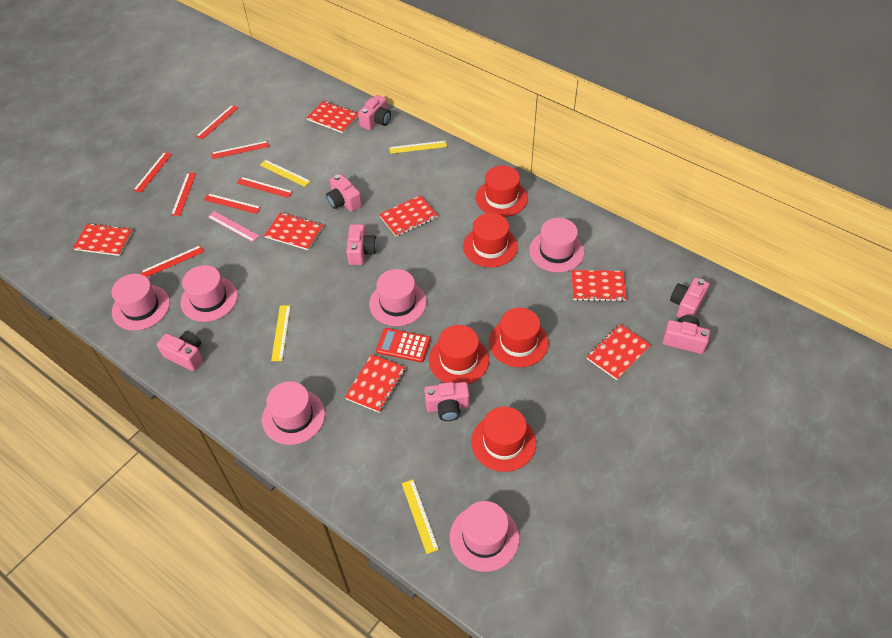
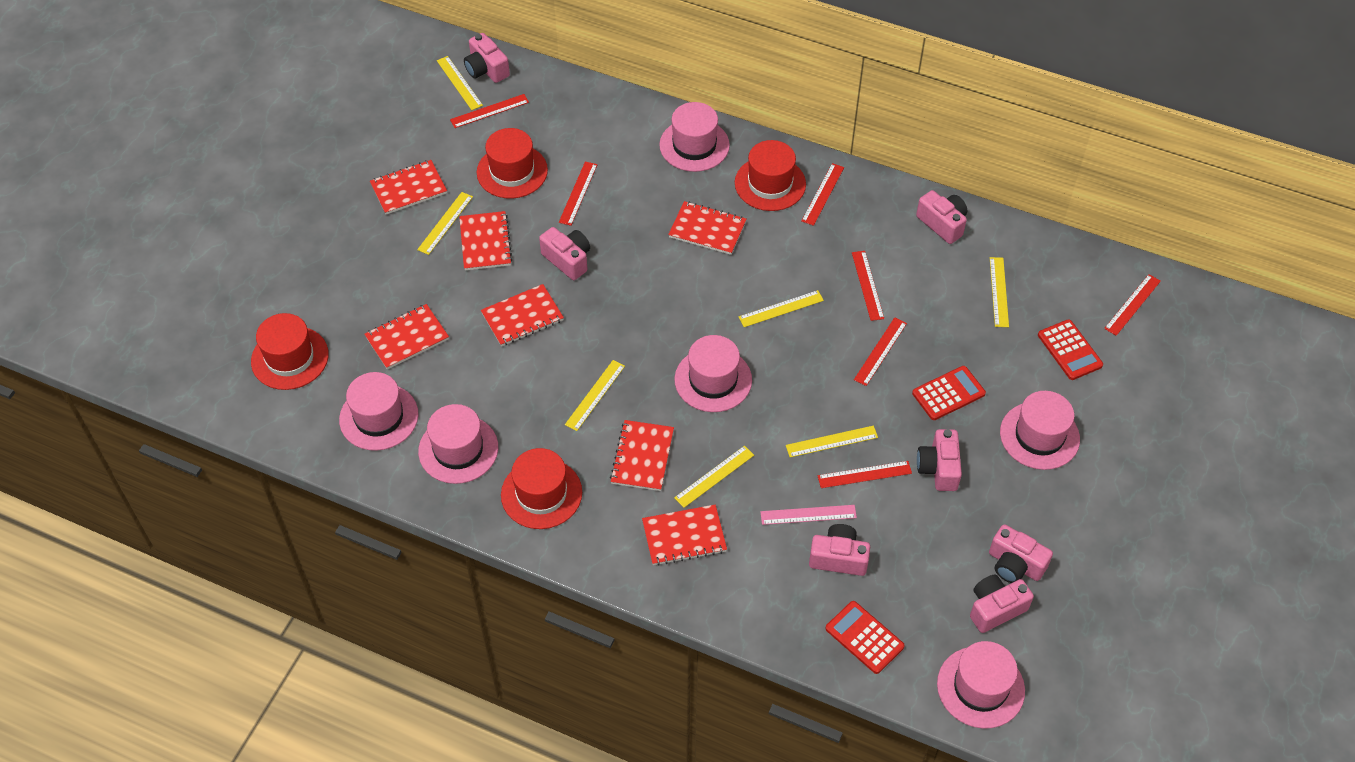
red calculator: [376,328,431,362] = 1 -> [825,601,905,674] [912,366,986,420] [1038,319,1103,380] = 3
red hat: [429,325,489,384] [463,213,518,267] [471,406,536,472] [476,165,528,217] [489,308,549,367] = 5 -> [251,313,329,390] [477,128,548,199] [501,448,582,529] [735,140,806,211] = 4
yellow ruler: [260,160,311,187] [271,305,290,361] [389,141,447,154] [402,479,439,554] = 4 -> [417,192,473,255] [437,56,483,110] [565,360,625,431] [674,446,754,508] [739,290,824,327] [786,426,878,457] [990,257,1009,327] = 7

